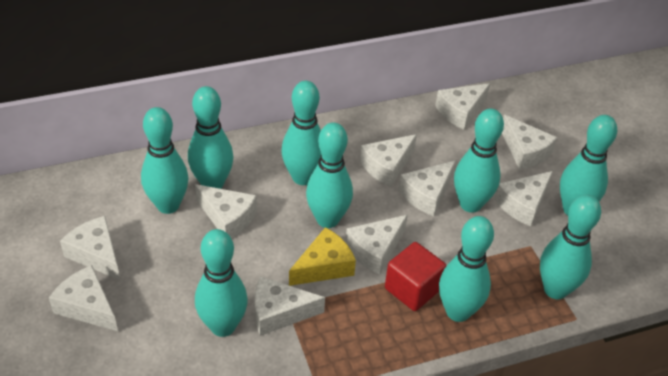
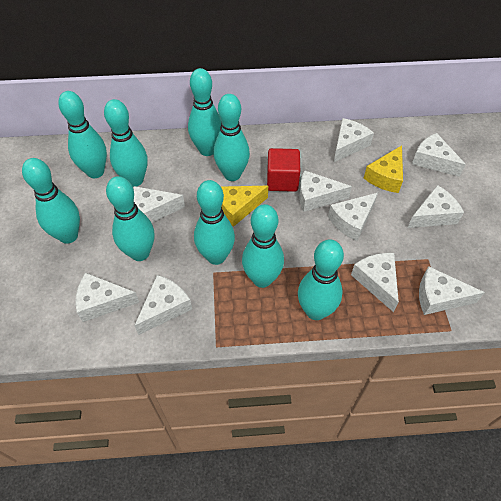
yellow cheese: [289,227,356,286] = 1 -> [221,186,268,227] [364,145,403,193] = 2

